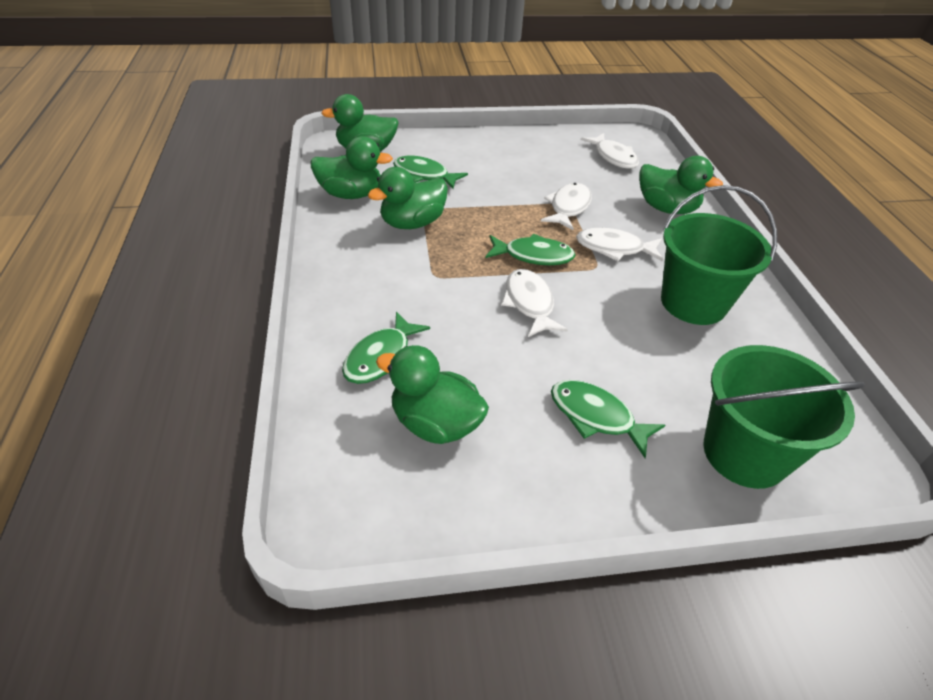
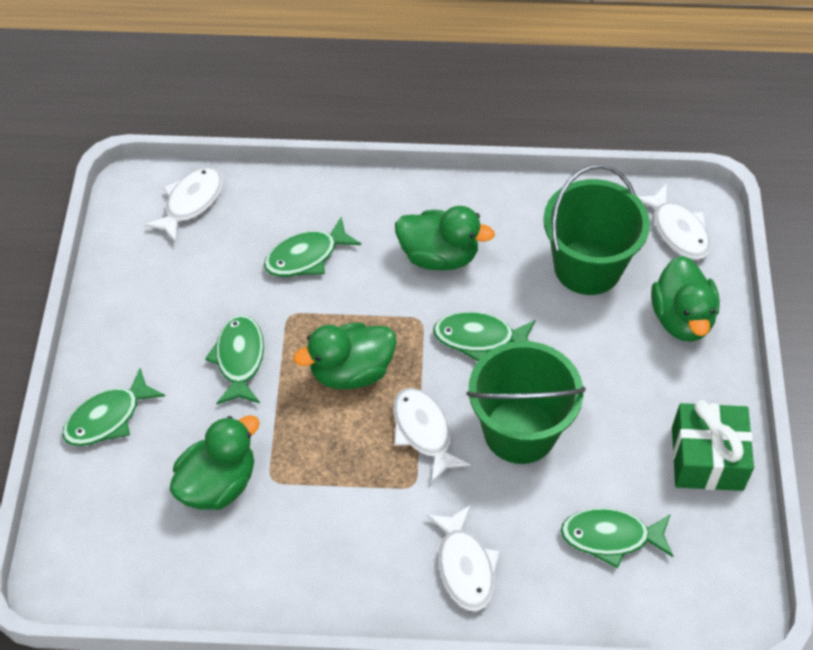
green duck: [311,136,393,199] [321,94,399,151] [368,167,448,229] [376,345,489,444] [639,156,723,214] = 5 -> [170,415,260,510] [293,322,397,389] [395,206,495,271] [651,256,720,342] = 4
green fish: [342,311,430,384] [393,156,468,189] [485,234,575,265] [551,380,665,458] = 4 -> [62,368,165,446] [205,315,264,404] [264,217,361,277] [433,312,535,361] [561,508,674,569] = 5
green gift: none = 0 -> [672,400,754,491] = 1

